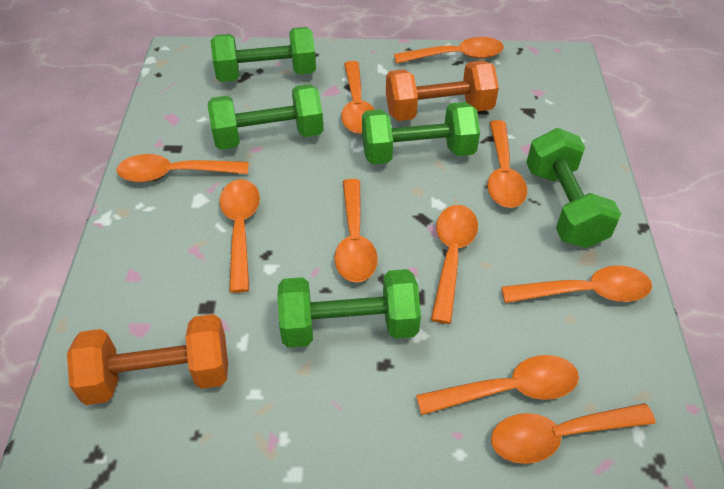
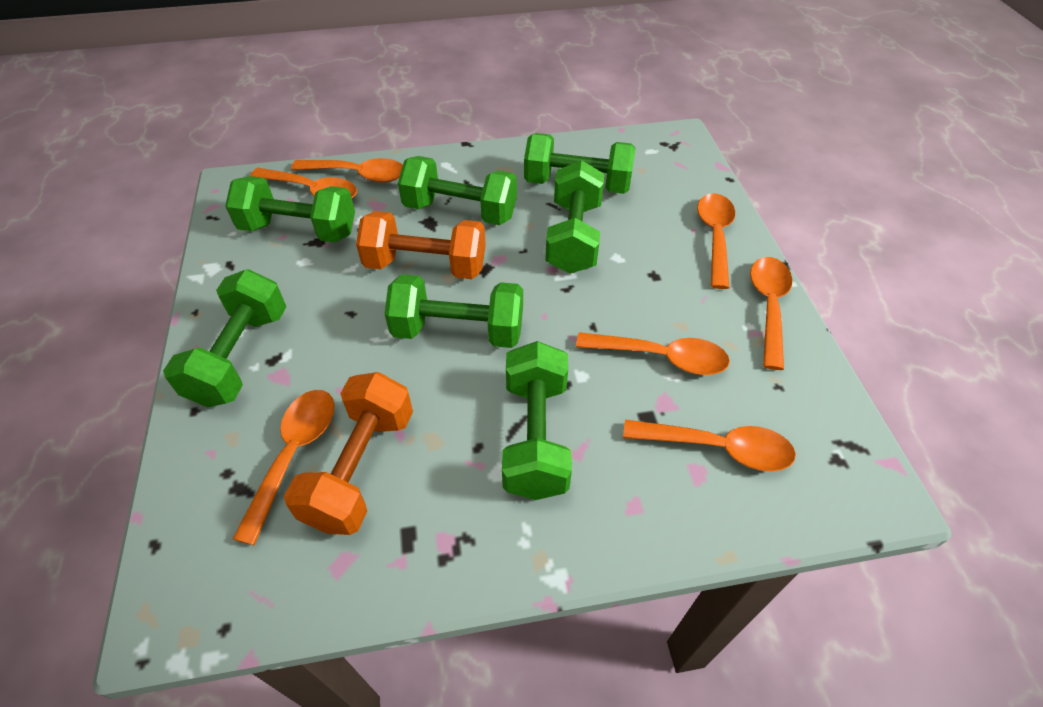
green dumbbell: [208,84,324,150] [211,27,316,82] [277,269,421,348] [362,102,480,164] [526,128,621,248] = 5 -> [163,269,286,407] [225,176,355,242] [385,274,523,348] [398,156,517,225] [502,341,572,500] [524,133,635,194] [545,160,605,274] = 7
orange spoon: [117,154,248,182] [219,179,260,293] [335,179,378,282] [341,61,375,134] [394,37,504,64] [416,355,579,415] [431,205,478,324] [487,120,527,208] [491,403,655,464] [501,266,652,303] = 10 -> [233,390,335,545] [250,168,357,198] [291,158,403,182] [576,332,730,375] [623,420,796,471] [697,193,735,289] [750,257,792,370] = 7

